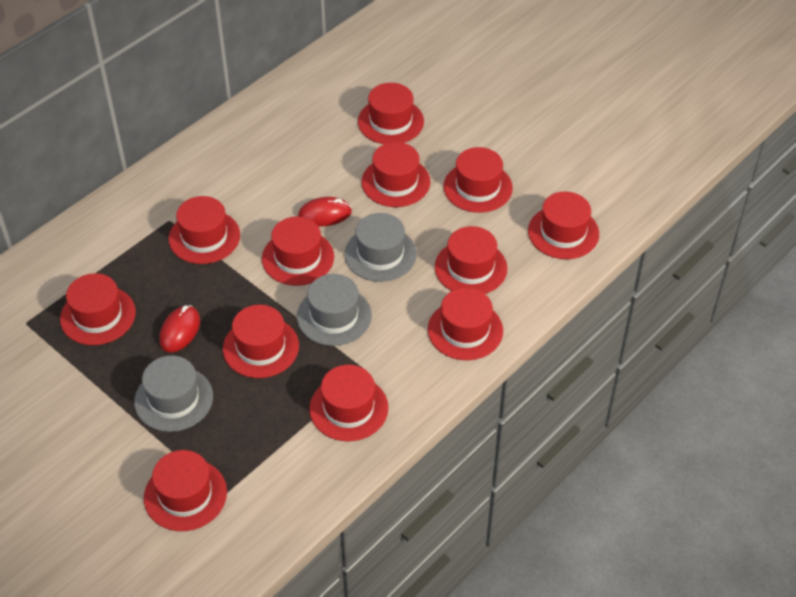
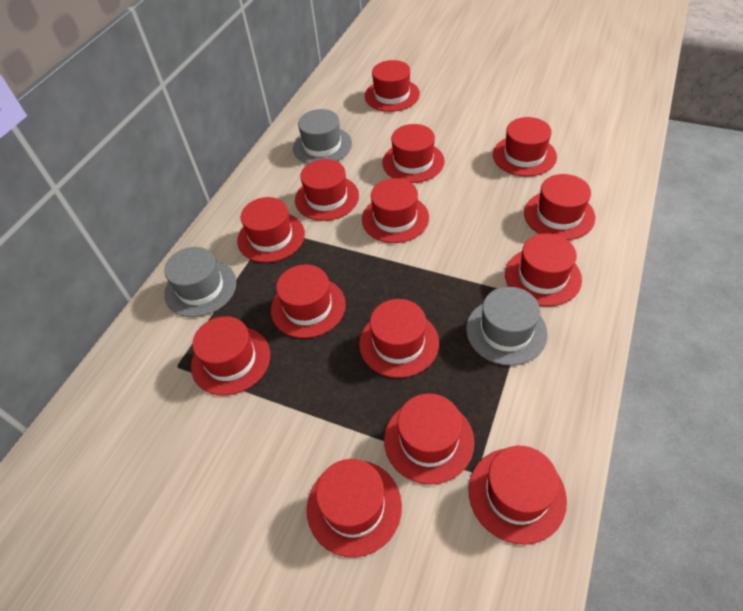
red hat: [60,273,136,345] [144,450,227,531] [169,196,240,264] [223,305,299,378] [262,217,334,286] [309,365,388,441] [358,83,424,144] [361,142,431,207] [428,288,503,360] [435,226,507,294] [443,147,513,213] [528,192,599,259] = 12 -> [191,316,270,395] [237,197,305,263] [271,264,346,338] [295,159,359,221] [307,459,402,557] [359,299,439,378] [362,178,429,243] [365,60,420,112] [382,124,445,183] [384,393,474,485] [469,446,567,545] [493,117,557,177] [505,233,582,306] [524,174,595,240] = 14
red mouse: [159,305,200,353] [298,197,352,227] = 2 -> none = 0

